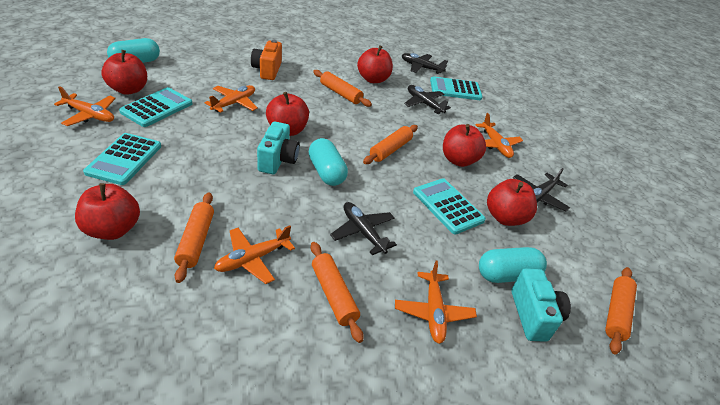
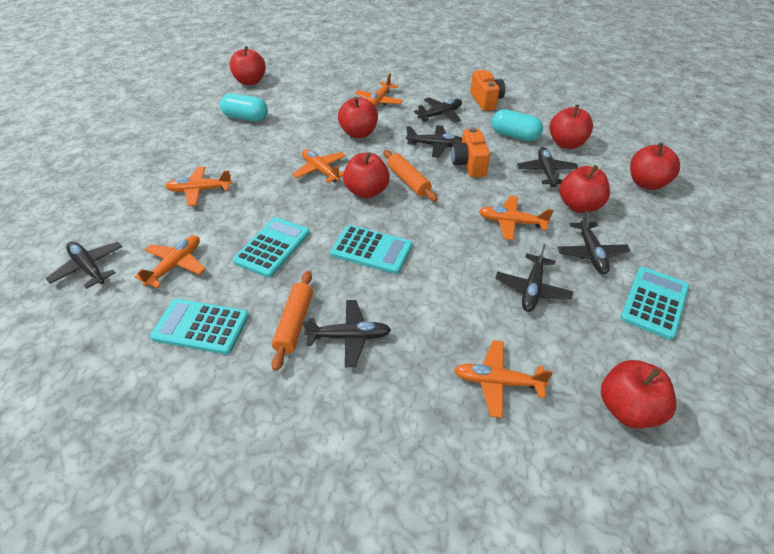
black plane: [330,202,397,255] [402,53,448,74] [404,85,451,114] [513,168,570,211] = 4 -> [46,242,122,289] [302,300,391,367] [406,125,462,158] [414,98,462,123] [495,244,573,312] [517,147,578,187] [557,210,631,274] = 7
orange camera: [251,40,282,80] = 1 -> [451,127,490,178] [470,70,505,111] = 2
orange plane: [54,86,116,126] [204,85,258,112] [214,226,295,284] [395,261,477,344] [476,113,523,158] = 5 -> [135,235,206,288] [165,166,233,206] [292,149,346,183] [355,73,403,107] [454,340,553,418] [479,196,554,240] = 6
orange rolling pin: [174,192,214,283] [310,242,364,343] [313,70,372,107] [363,125,418,164] [605,267,637,354] = 5 -> [272,271,313,371] [383,150,438,202] = 2
red apple: [75,183,140,240] [101,50,147,95] [266,92,309,136] [357,45,393,83] [443,124,486,167] [487,179,537,226] = 6 -> [230,46,266,85] [338,97,378,138] [343,152,390,199] [550,105,593,149] [560,165,610,213] [601,360,676,428] [630,143,680,190] = 7
turquoise camera: [257,122,300,174] [511,268,571,342] = 2 -> none = 0
turquoise capsule: [107,38,160,63] [308,138,348,186] [479,247,547,283] = 3 -> [220,94,268,121] [492,109,543,141] = 2

